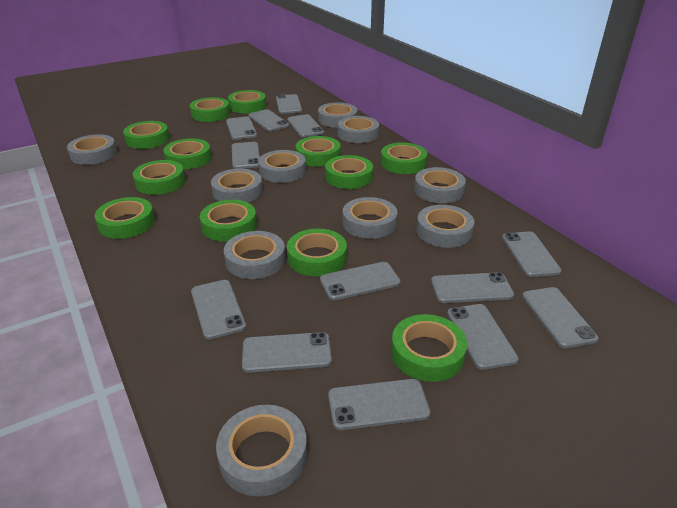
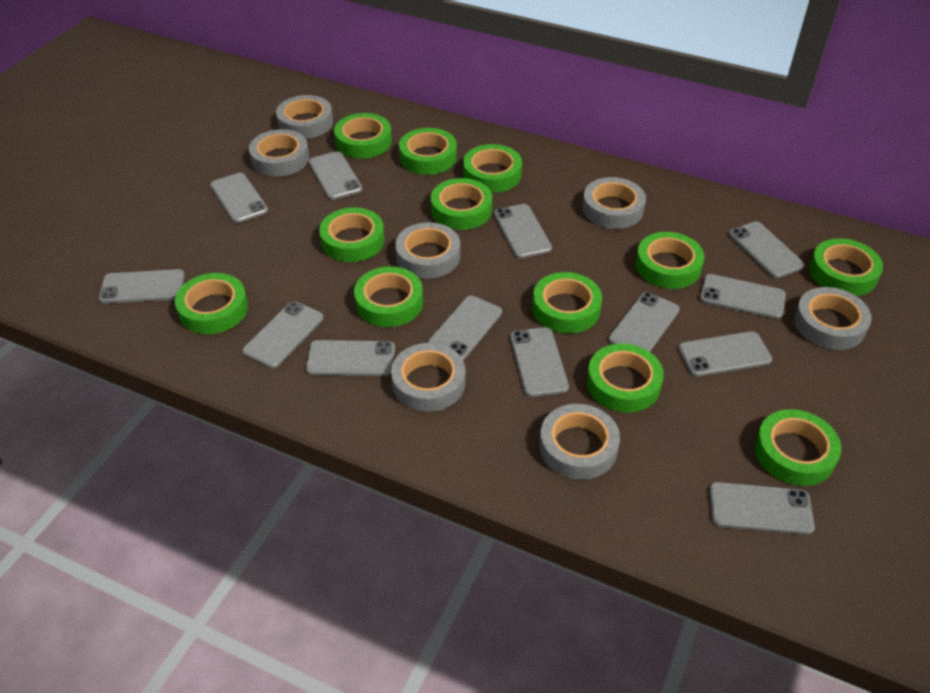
grey tape: [67,134,117,165] [211,169,263,203] [216,405,307,497] [224,231,285,279] [258,150,306,183] [318,102,357,128] [338,116,379,143] [343,197,397,239] [414,167,466,203] [416,205,474,248] = 10 -> [249,129,309,176] [276,95,333,139] [391,343,465,412] [395,222,460,279] [539,404,620,480] [582,177,646,229] [794,287,872,350] = 7

